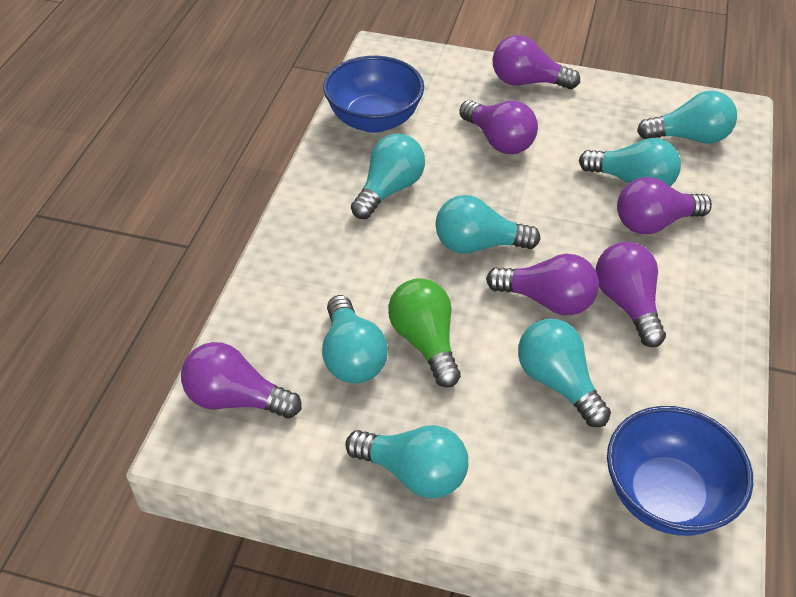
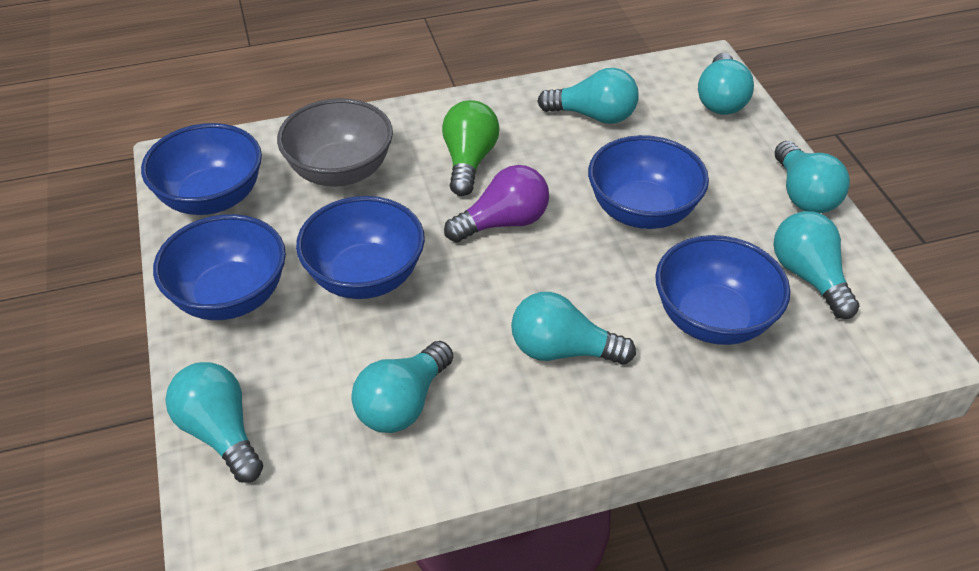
blue bowl: [323,56,424,133] [607,406,753,536] = 2 -> [141,123,262,215] [153,214,286,320] [296,196,425,299] [588,135,709,229] [655,235,790,345] = 5
grey bowl: none = 0 -> [277,98,393,187] = 1
purple light bulb: [181,342,302,418] [459,100,538,154] [486,254,599,315] [492,35,580,89] [595,242,666,347] [617,177,712,234] = 6 -> [444,165,549,242] = 1

